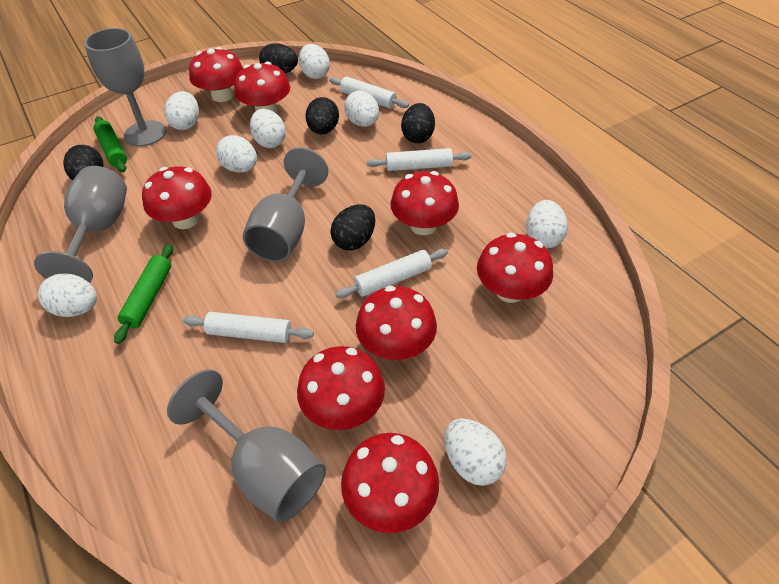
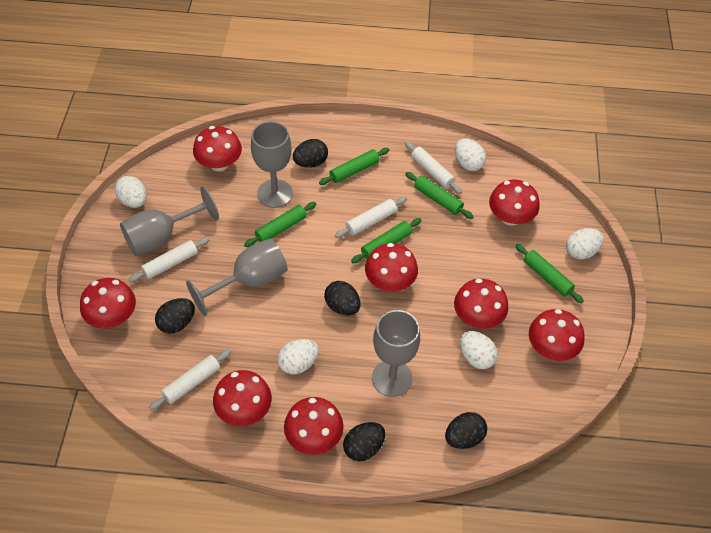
green rolling pin: [93,116,127,172] [114,244,173,344] = 2 -> [244,202,316,247] [319,148,389,185] [351,218,422,263] [405,172,474,219] [515,244,584,303] = 5
white egg: [38,273,97,317] [164,91,199,130] [216,135,257,173] [250,109,286,148] [299,44,330,79] [344,91,379,127] [445,419,507,486] [526,200,568,248] = 8 -> [115,176,147,208] [278,339,319,374] [455,139,486,171] [460,331,498,369] [566,228,604,260] = 5

